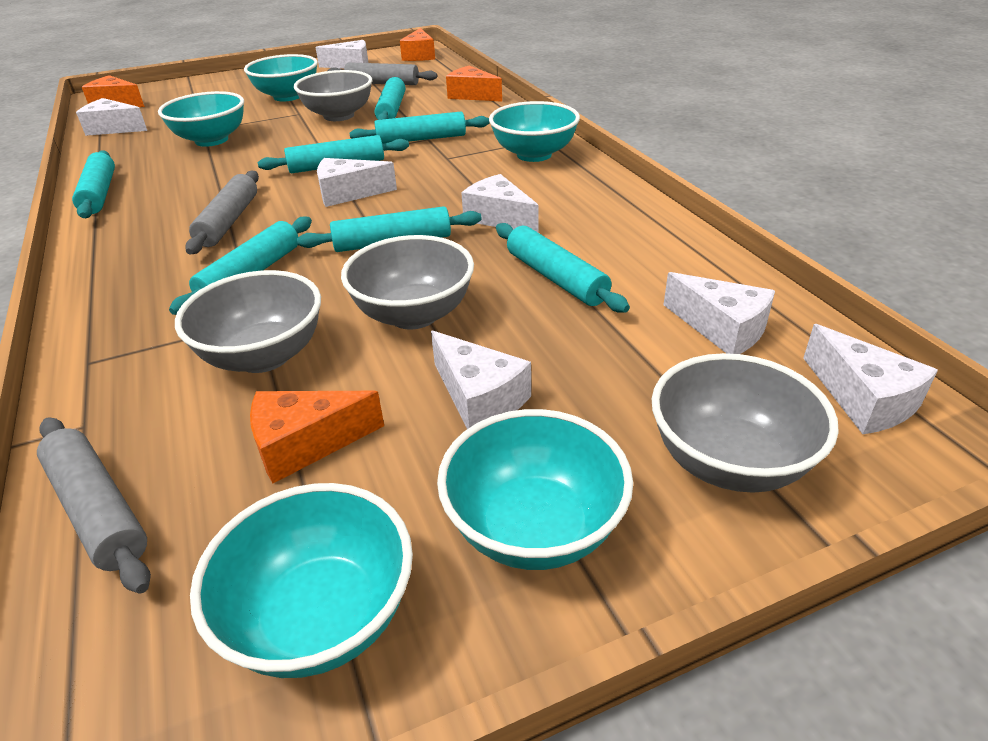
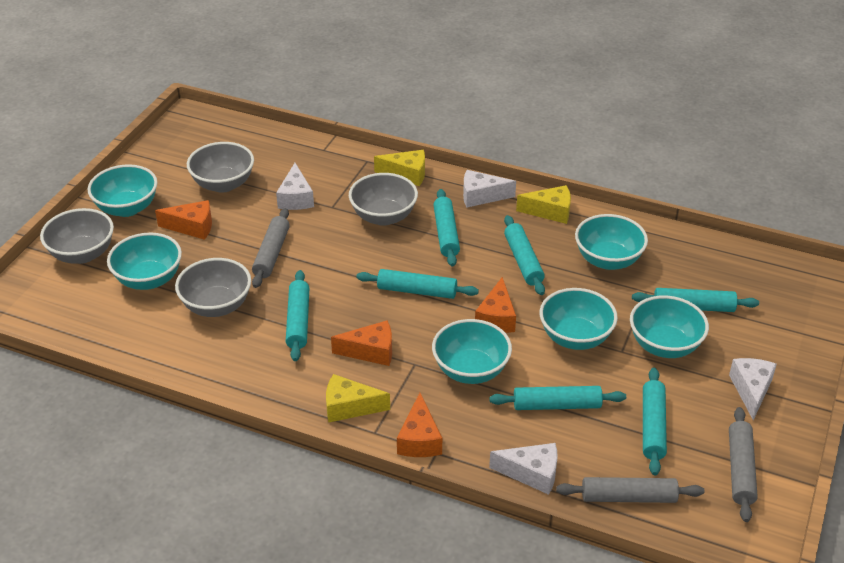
turquoise bowl: [158,91,244,147] [190,483,413,678] [244,54,318,101] [437,409,633,570] [489,101,580,162] = 5 -> [88,164,158,217] [107,233,182,290] [432,319,512,384] [540,288,618,350] [575,214,648,270] [630,295,709,358] = 6
white cheese: [76,98,148,136] [315,40,368,69] [317,158,397,207] [431,330,531,429] [461,174,539,232] [664,272,775,354] [803,324,938,434] = 7 -> [276,163,314,210] [463,170,516,207] [489,443,558,495] [729,358,777,420] = 4
yellow cheese: none = 0 -> [326,374,390,422] [374,150,425,186] [516,185,571,224] = 3

